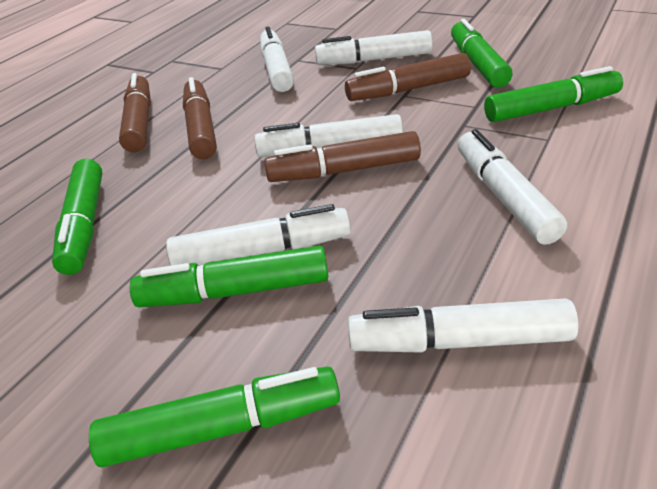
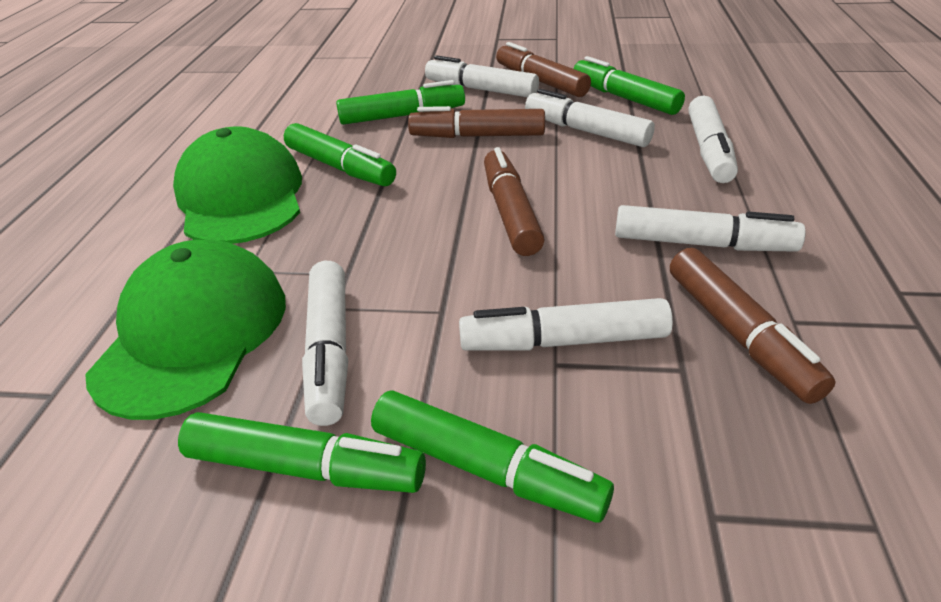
green cap: none = 0 -> [85,240,286,420] [173,127,302,244] = 2

